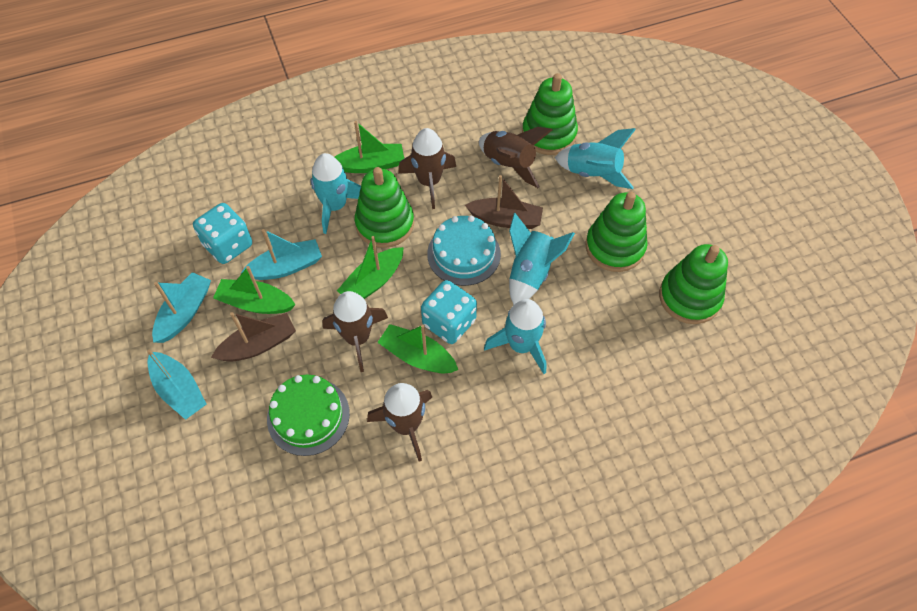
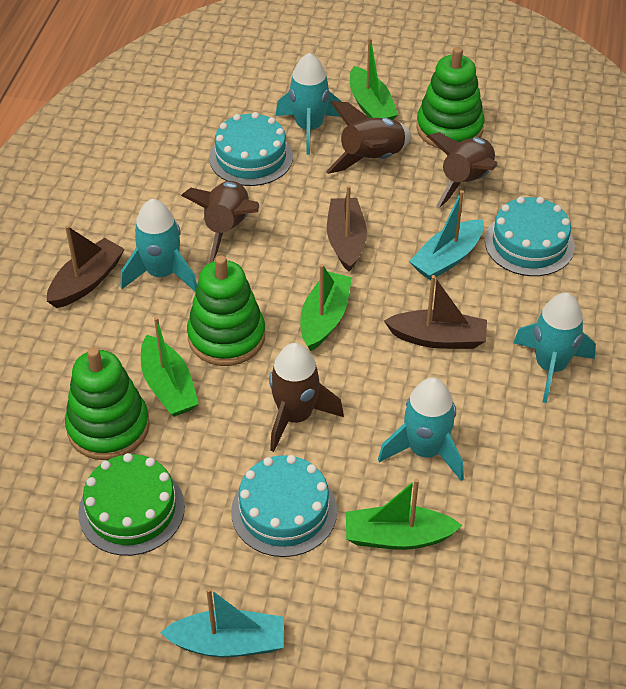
brown boat: [211,312,296,362] [465,175,543,229] = 2 -> [47,225,125,308] [327,185,367,272] [384,275,487,349] = 3
green stacking toy: [355,167,414,248] [522,73,578,155] [586,192,647,272] [659,244,728,324] = 4 -> [65,347,150,460] [187,255,265,366] [416,47,485,149] = 3
turquoise boat: [147,349,207,420] [152,272,211,343] [241,229,322,280] = 3 -> [160,588,284,657] [409,190,484,280] = 2
turquoise cake: [427,216,501,286] = 1 -> [209,112,293,186] [231,455,337,557] [485,197,575,276] = 3
turquoise dice: [193,203,252,264] [421,280,477,344] = 2 -> none = 0

